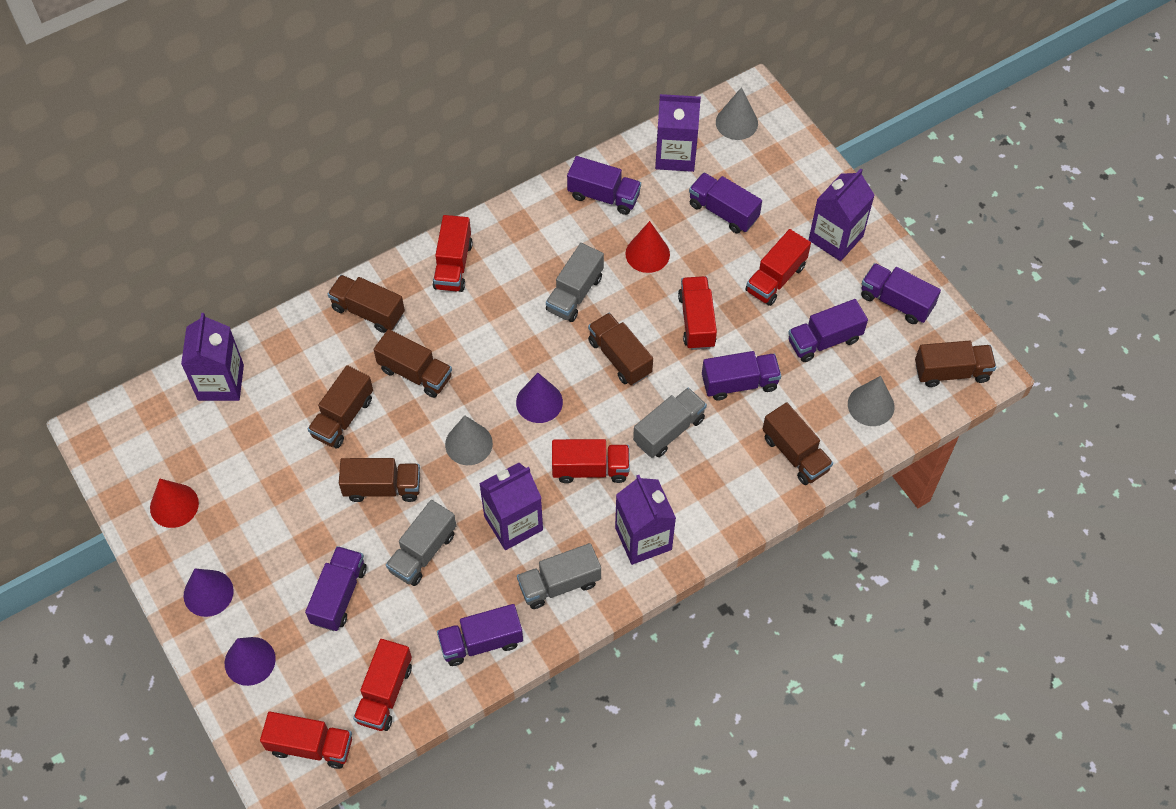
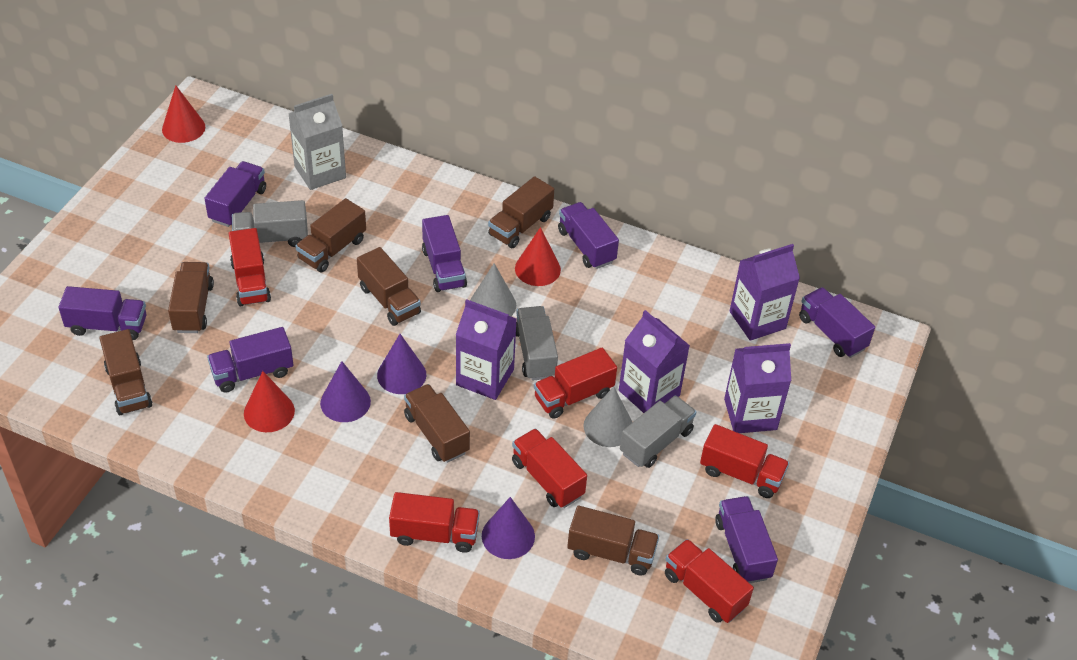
grey carton: none = 0 -> [289,94,346,190] = 1
grey cone: [445,415,493,465] [716,87,758,140] [848,376,895,426] = 3 -> [470,263,516,316] [583,386,632,447] = 2
grey truck: [386,500,456,586] [517,543,601,609] [546,243,604,322] [633,388,707,458] = 4 -> [232,200,308,247] [516,306,558,381] [620,395,696,468] = 3
purple carton: [181,313,244,401] [479,463,543,550] [615,475,676,565] [655,94,701,172] [809,169,875,261] = 5 -> [456,299,516,400] [619,310,690,413] [724,343,791,433] [730,244,800,341] = 4
red cone: [150,479,199,528] [625,221,670,273] = 2 -> [162,86,205,143] [244,371,295,432] [515,227,561,286] = 3

